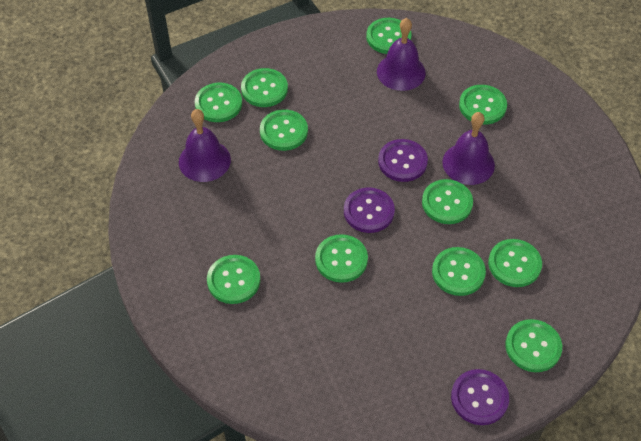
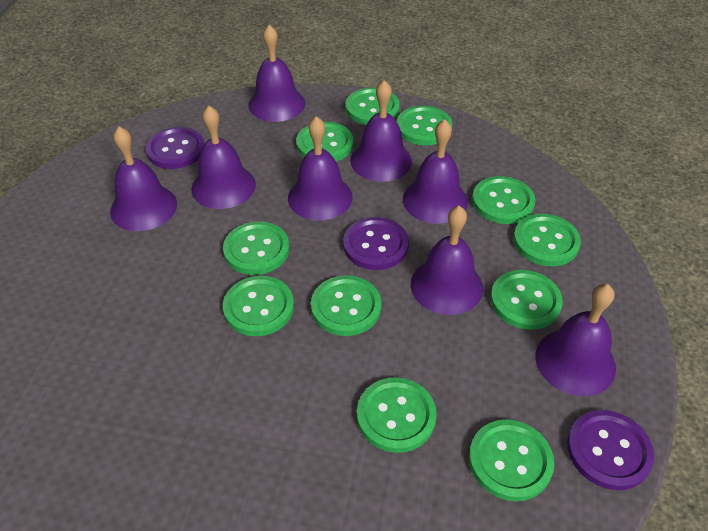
purple bell: [179,109,231,182] [377,18,426,91] [443,112,495,185] = 3 -> [110,127,177,231] [191,105,256,209] [248,25,305,122] [288,116,353,220] [350,80,412,182] [403,119,468,224] [411,206,483,315] [535,284,616,396] = 8

